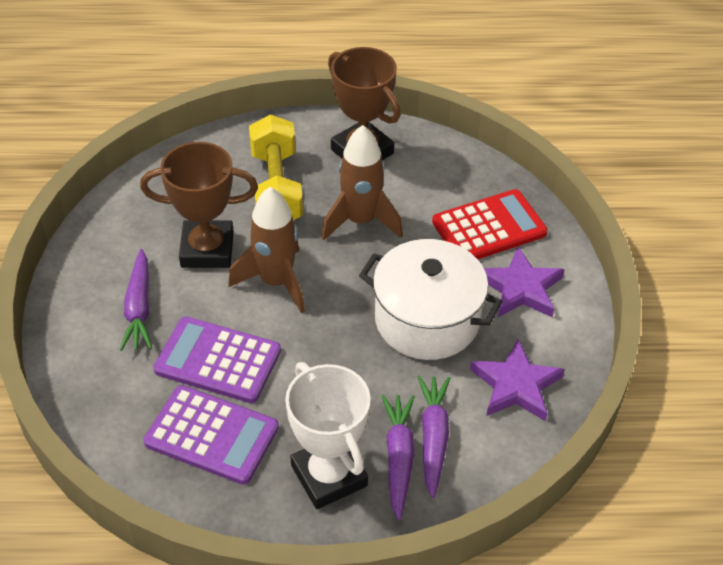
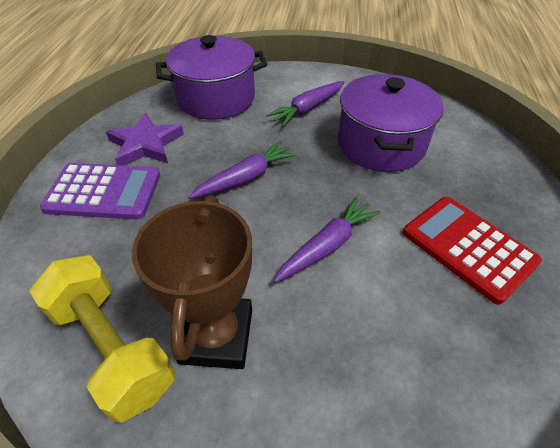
brown rocket: [229,187,305,313] [321,125,403,241] = 2 -> none = 0
brown trophy: [140,142,258,268] [328,47,401,160] = 2 -> [132,195,252,369] = 1
purple calculator: [144,385,279,485] [153,317,281,403] = 2 -> [40,163,160,219] = 1
purple pot: none = 0 -> [156,35,267,120] [338,74,444,172] = 2
purple star: [470,339,565,421] [484,247,565,317] = 2 -> [106,113,184,166] = 1
white pot: [359,239,502,360] = 1 -> none = 0
white trophy: [285,362,371,509] = 1 -> none = 0

